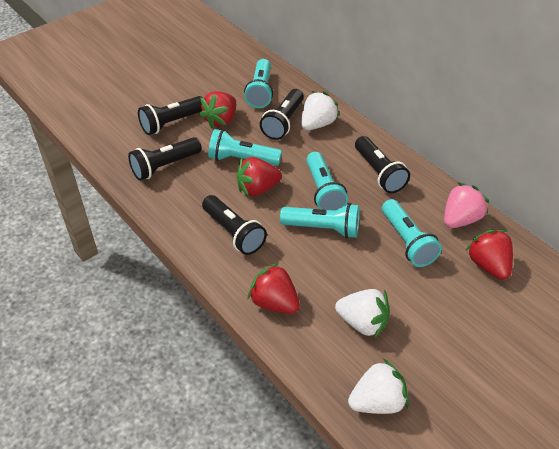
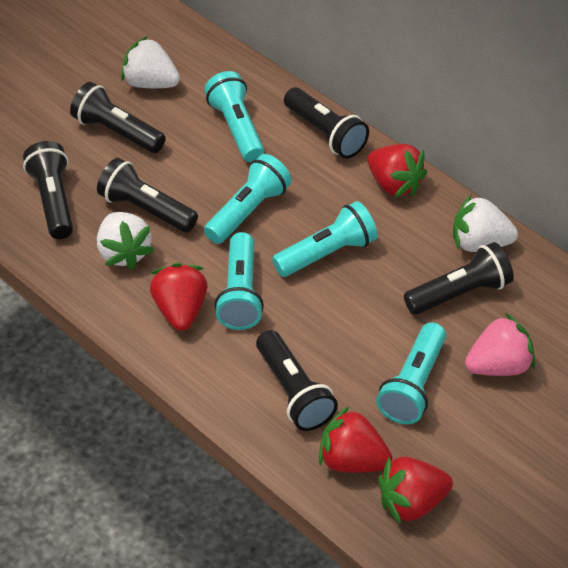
black flashlight: [128,137,202,181] [138,96,203,135] [202,195,267,255] [260,89,304,140] [355,136,410,193] = 5 -> [23,141,73,239] [70,82,166,153] [97,158,198,232] [256,330,338,431] [284,87,369,158] [404,242,514,315] = 6

